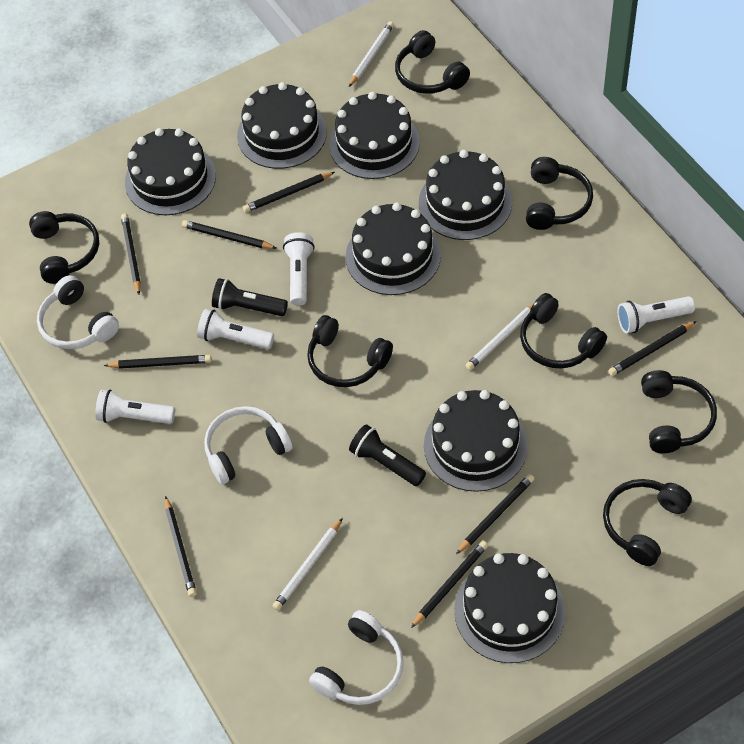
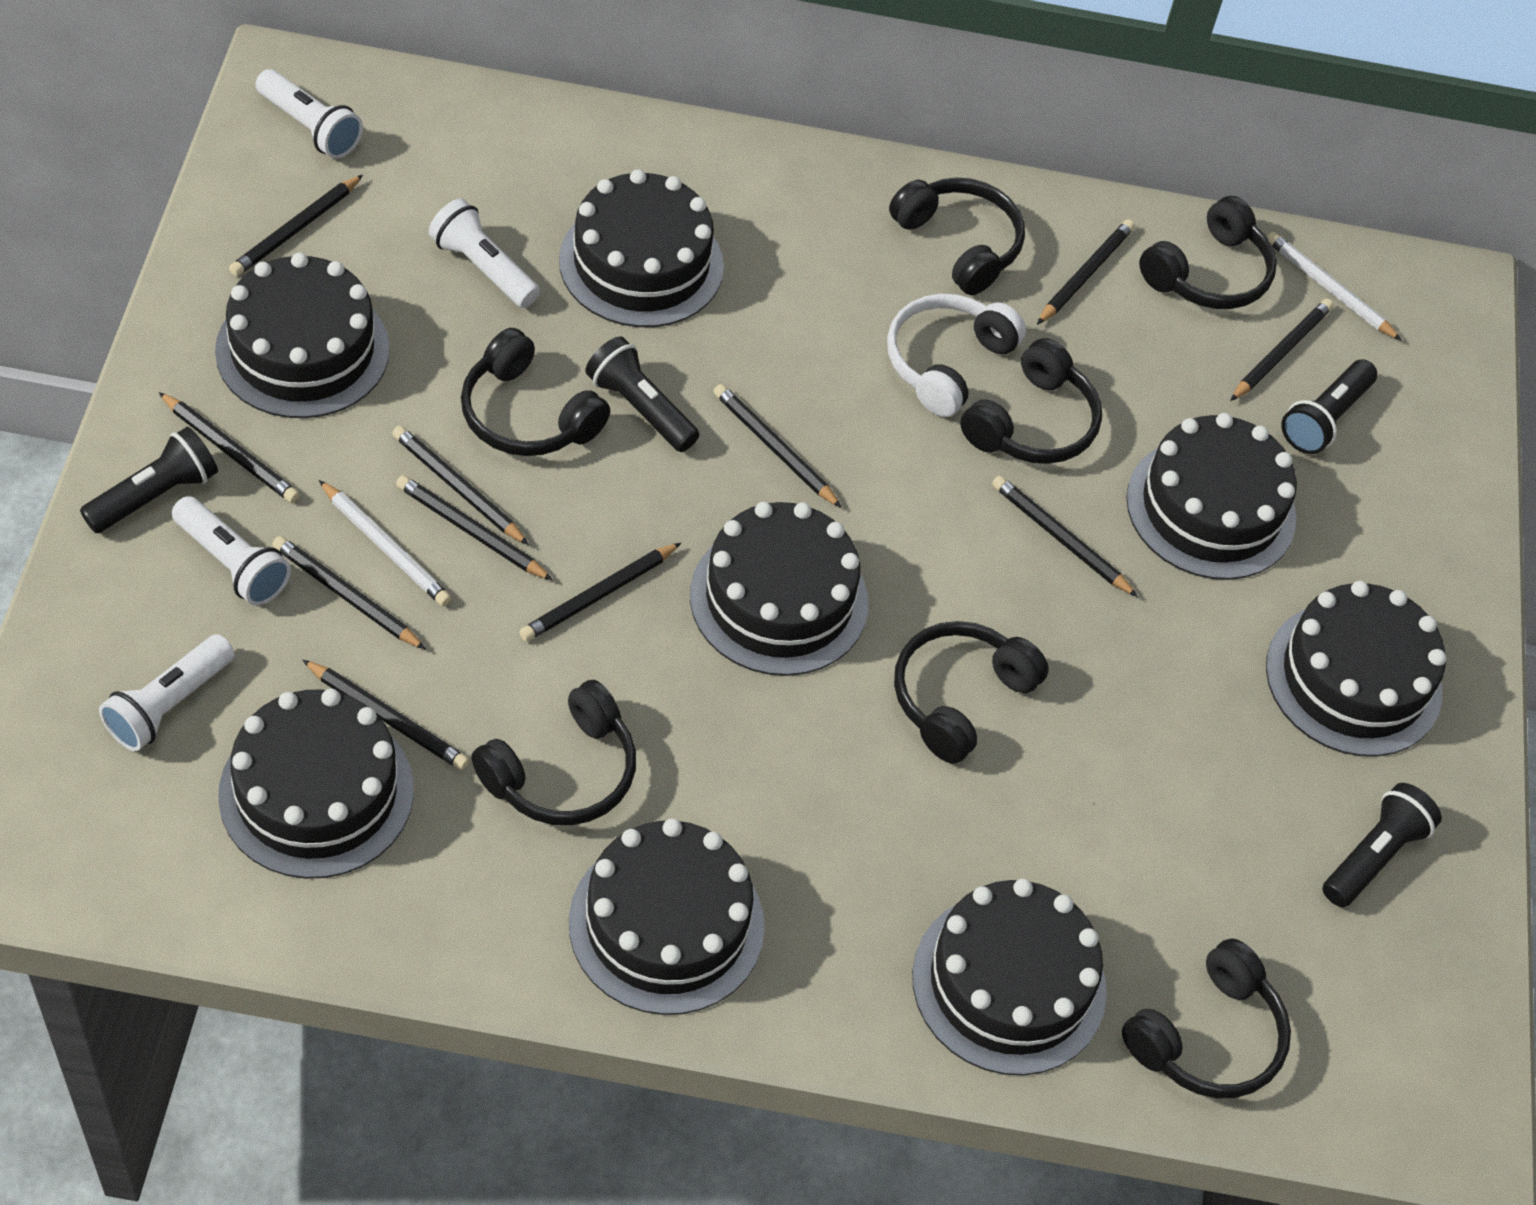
black cake: [125,128,216,215] [237,82,327,169] [329,92,420,179] [346,203,441,295] [419,150,512,240] [424,390,528,492] [454,553,565,663] = 7 -> [215,253,390,418] [218,689,414,879] [559,169,724,327] [569,818,765,1015] [690,502,868,676] [912,879,1107,1075] [1126,413,1297,580] [1266,581,1446,757] = 8
black flashlight: [212,278,288,316] [349,424,426,486] = 2 -> [80,427,218,533] [586,336,699,452] [1281,359,1377,454] [1322,783,1442,907] = 4
black pencil: [104,355,212,369] [121,213,141,295] [165,496,197,597] [182,220,277,249] [243,172,335,213] [411,541,488,628] [456,474,534,554] [608,321,697,376] = 8 -> [158,392,300,503] [229,175,363,276] [272,536,426,650] [302,660,469,770] [392,426,529,545] [396,475,553,581] [519,543,681,642] [713,384,842,508] [992,476,1138,597] [1037,219,1135,325] [1230,299,1334,401] = 11
white headphones: [37,275,119,349] [204,406,293,484] [309,610,404,705] = 3 -> [887,294,1026,417] = 1
white pencil: [273,518,343,610] [349,21,394,87] [465,303,534,370] = 3 -> [319,480,451,606] [1267,232,1402,341] = 2

